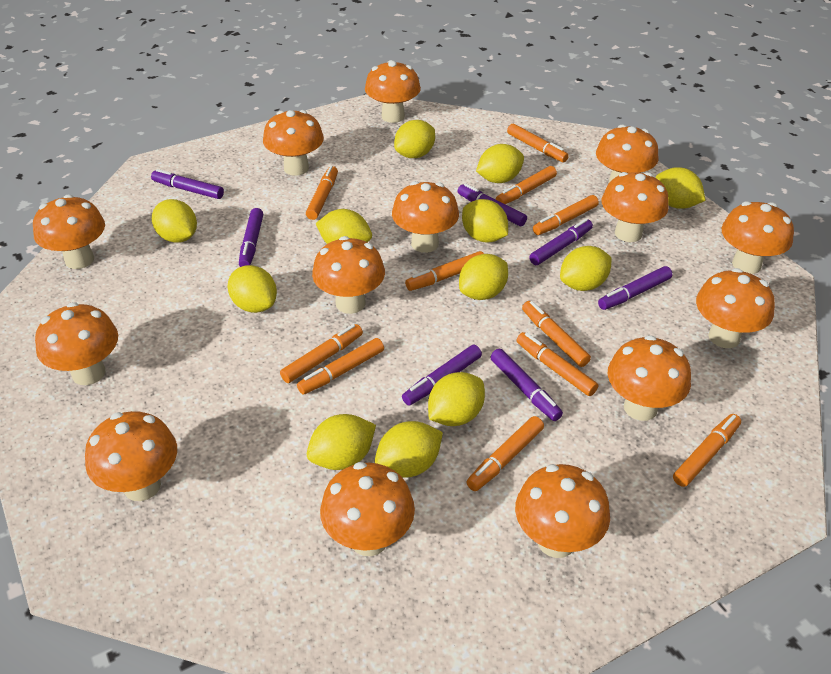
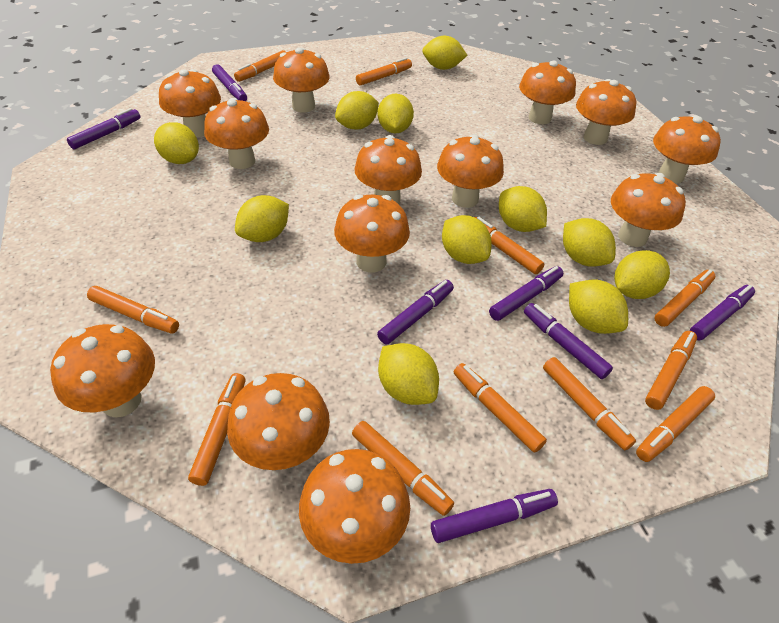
orange mushroom: [33,194,105,269] [35,302,118,385] [85,411,177,501] [263,110,324,176] [312,236,385,314] [320,462,415,556] [365,60,421,123] [392,181,459,253] [515,464,610,558] [596,125,658,184] [601,172,669,242] [608,335,691,421] [696,268,775,348] [722,201,794,274] = 14 -> [50,324,155,417] [159,69,221,137] [204,98,269,169] [227,373,330,470] [273,47,330,113] [299,449,410,564] [334,194,410,273] [354,135,422,204] [437,134,504,208] [519,60,576,124] [576,79,636,145] [611,173,686,247] [653,115,721,184] = 13
yellow lemon: [152,199,197,243] [228,265,277,313] [307,414,376,470] [316,209,372,244] [375,421,443,478] [394,120,435,158] [428,372,485,426] [459,254,508,300] [462,199,508,242] [476,144,524,183] [560,246,612,291] [655,167,706,209] = 12 -> [154,122,199,164] [235,195,289,242] [335,91,379,130] [378,94,414,133] [378,343,439,405] [422,36,467,70] [442,215,492,264] [499,186,547,232] [563,218,616,267] [569,280,628,334] [614,250,670,299] = 11

